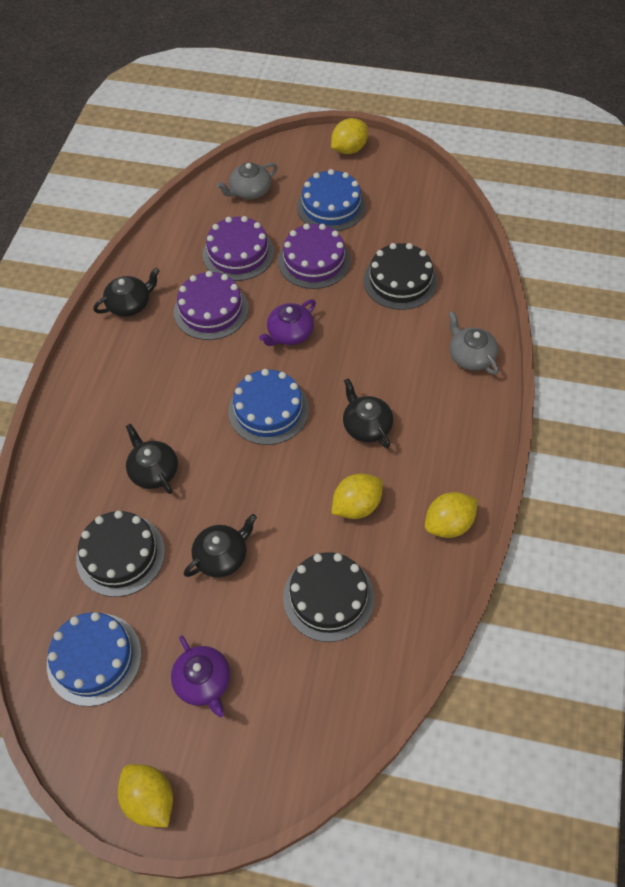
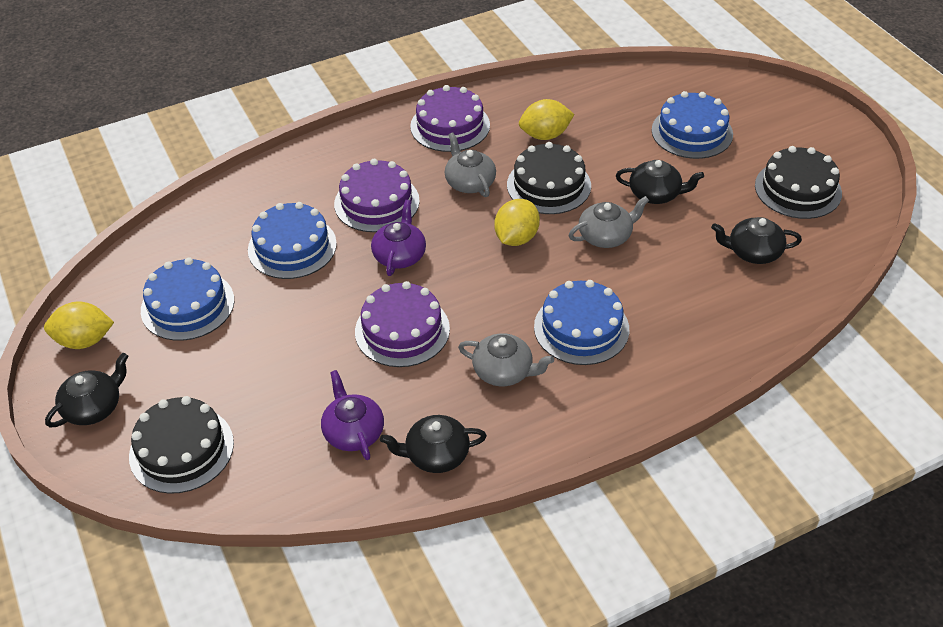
blue cake: [47,612,142,706] [228,369,309,445] [297,169,366,231] = 3 -> [141,257,234,341] [248,202,337,279] [534,280,629,365] [652,91,733,159] = 4
grey teapot: [216,163,278,199] [448,311,499,375] = 2 -> [445,133,496,197] [458,333,554,386] [569,196,649,248] = 3
yellow lemon: [118,764,173,827] [331,118,368,154] [331,473,383,519] [425,492,478,538] = 4 -> [44,302,114,349] [494,199,540,246] [519,99,575,140] = 3

